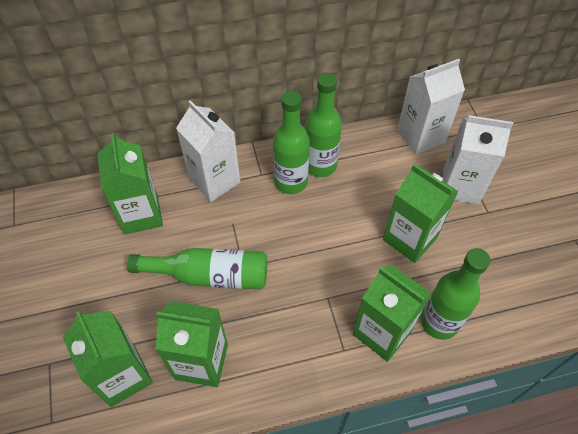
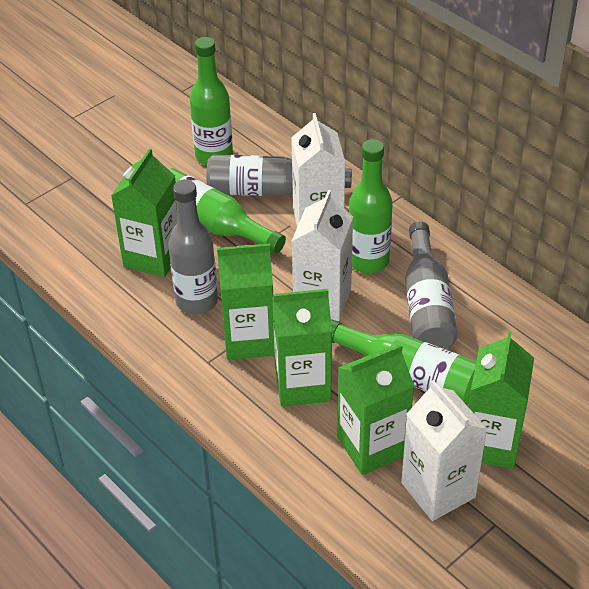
grey bottle: none = 0 -> [168,179,218,314] [207,155,352,196] [405,221,458,349] = 3

